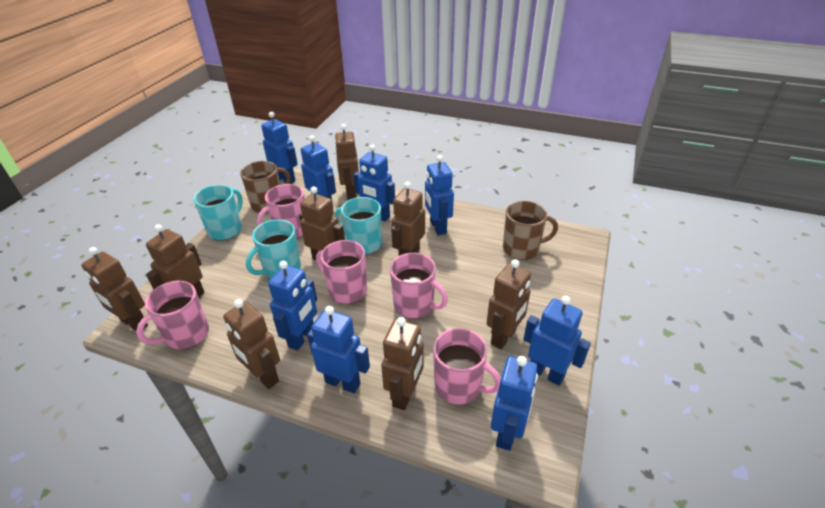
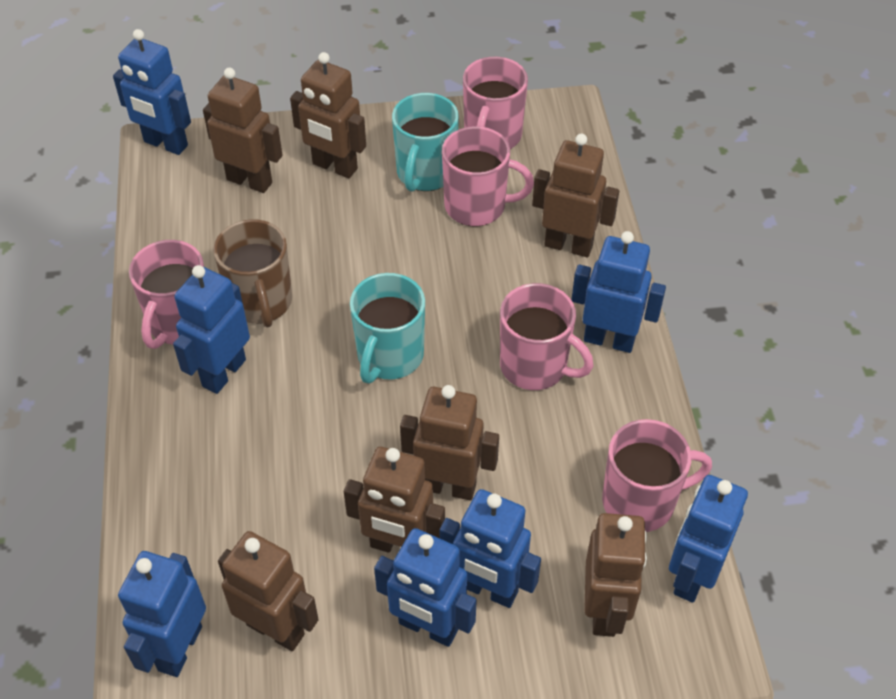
blue robot: [261,112,298,184] [268,261,317,350] [301,135,336,204] [307,306,370,393] [353,144,395,221] [425,155,454,235] [491,356,538,451] [523,296,591,386] = 8 -> [113,29,191,155] [118,551,206,677] [173,265,250,394] [374,528,477,647] [439,489,541,608] [571,231,666,353] [669,475,748,603] = 7
brown mug: [240,161,291,213] [503,201,558,260] = 2 -> [213,219,292,328] = 1
brown robot: [81,247,148,331] [146,224,205,298] [223,299,280,389] [299,186,345,260] [334,124,359,200] [381,317,424,410] [391,182,425,256] [487,259,531,349] = 8 -> [203,68,282,193] [218,531,319,651] [290,52,366,179] [344,447,445,553] [400,385,499,500] [532,134,619,257] [584,513,647,637] = 7
turquoise mug: [193,185,243,241] [246,219,301,279] [334,197,382,255] = 3 -> [350,273,425,384] [392,93,459,192] = 2

